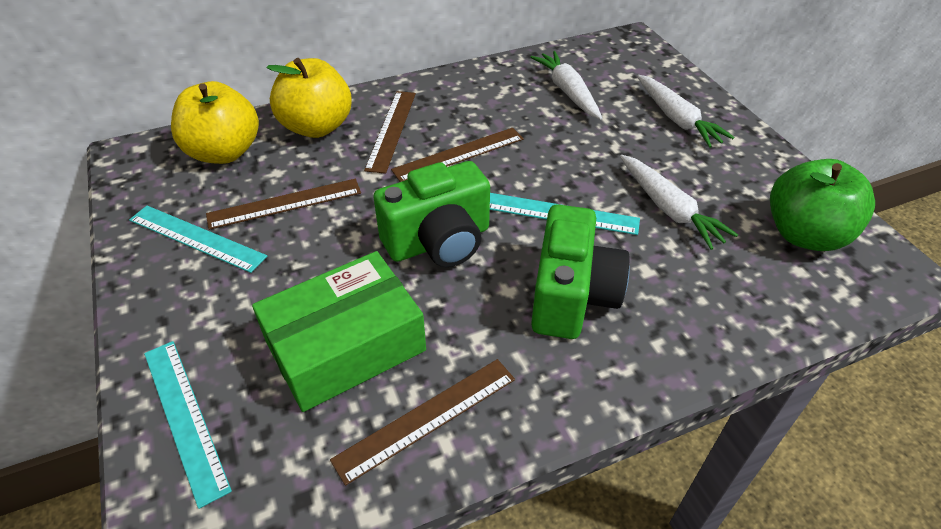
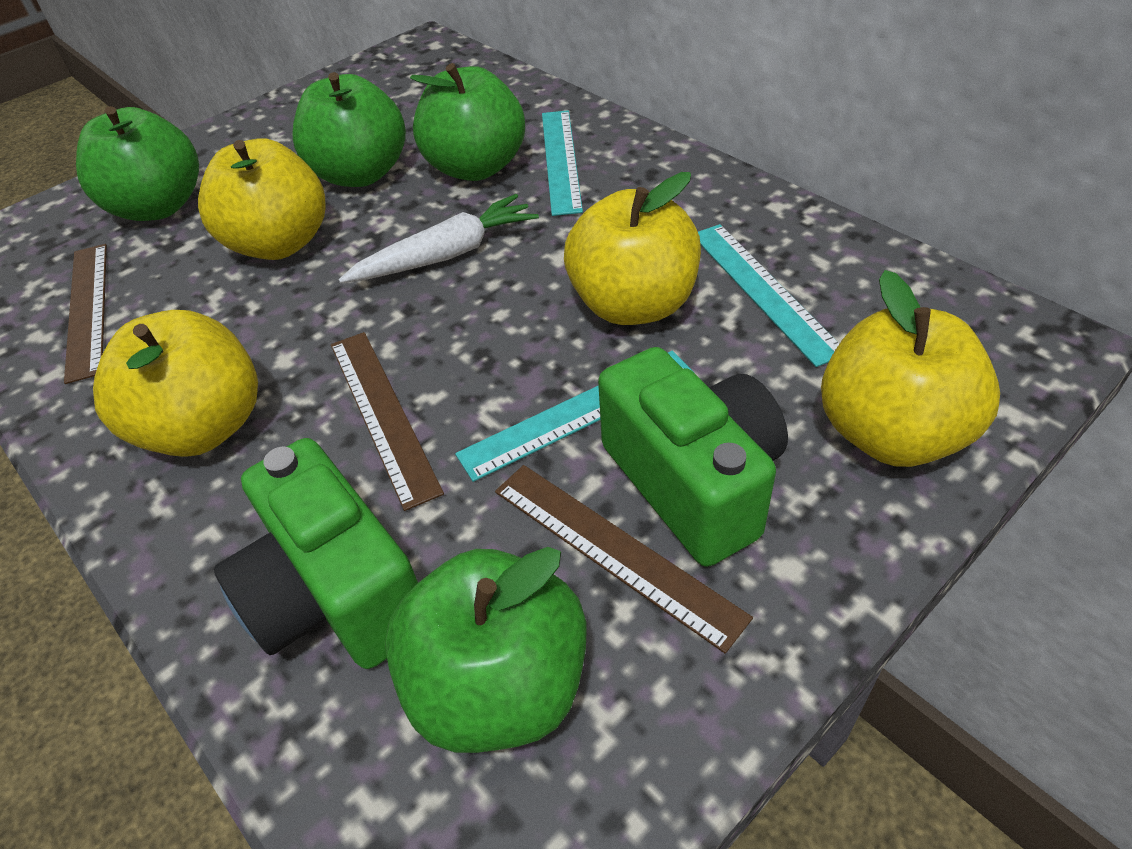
brown ruler: [206,179,361,230] [330,359,515,486] [364,91,416,174] [391,128,524,182] = 4 -> [64,244,107,384] [331,332,444,511] [495,465,753,654] = 3
green apple: [770,159,875,251] = 1 -> [76,106,199,221] [292,72,406,187] [385,547,587,753] [410,63,525,181] = 4
green box: [252,251,426,412] = 1 -> none = 0
white carrot: [530,51,602,120] [620,155,738,250] [637,75,734,148] = 3 -> [338,194,539,283] = 1
yellow apple: [171,81,259,164] [267,58,352,138] = 2 -> [93,310,258,457] [198,138,325,260] [564,172,701,325] [821,270,1000,467] = 4

